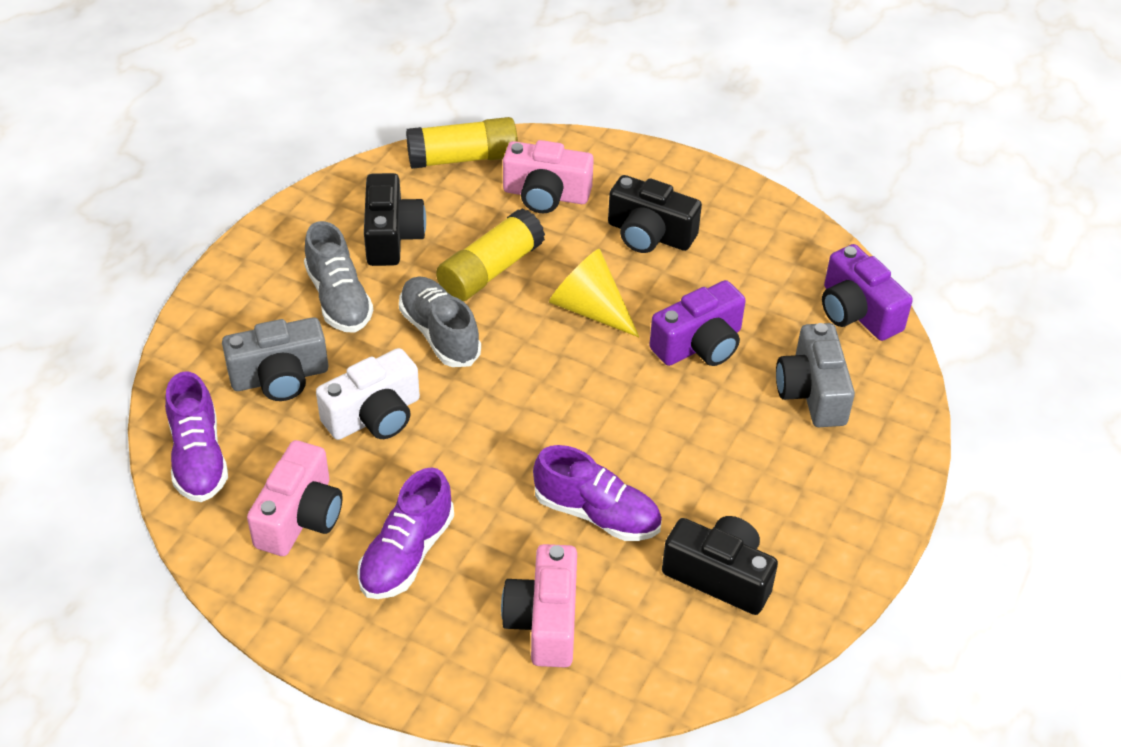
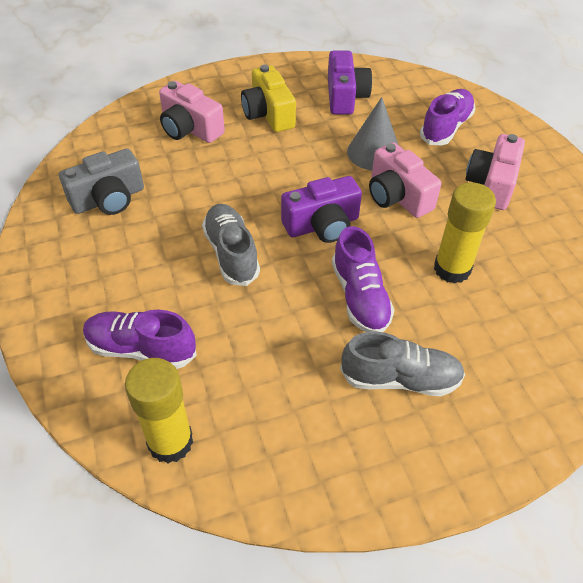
black camera: [364,173,426,266] [608,175,702,253] [662,516,778,615] = 3 -> none = 0
grey camera: [222,317,328,401] [776,323,855,427] = 2 -> [59,148,144,215] = 1
grey cone: none = 0 -> [347,97,398,170] = 1
white camera: [316,348,420,440] = 1 -> none = 0
yellow camera: none = 0 -> [241,65,296,132] = 1
yellow cone: [549,249,639,337] = 1 -> none = 0

